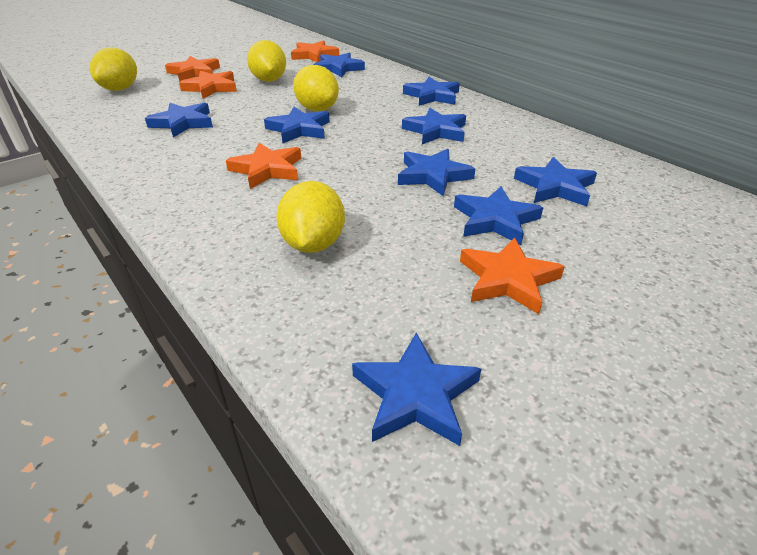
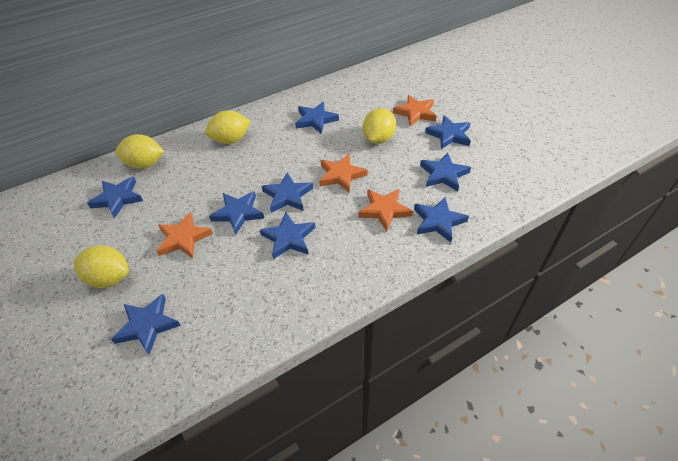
orange star: [165,56,220,82] [179,71,237,98] [226,143,301,189] [291,41,339,62] [460,238,565,314] = 5 -> [157,212,213,258] [319,154,368,193] [358,189,413,232] [393,95,437,126] = 4

